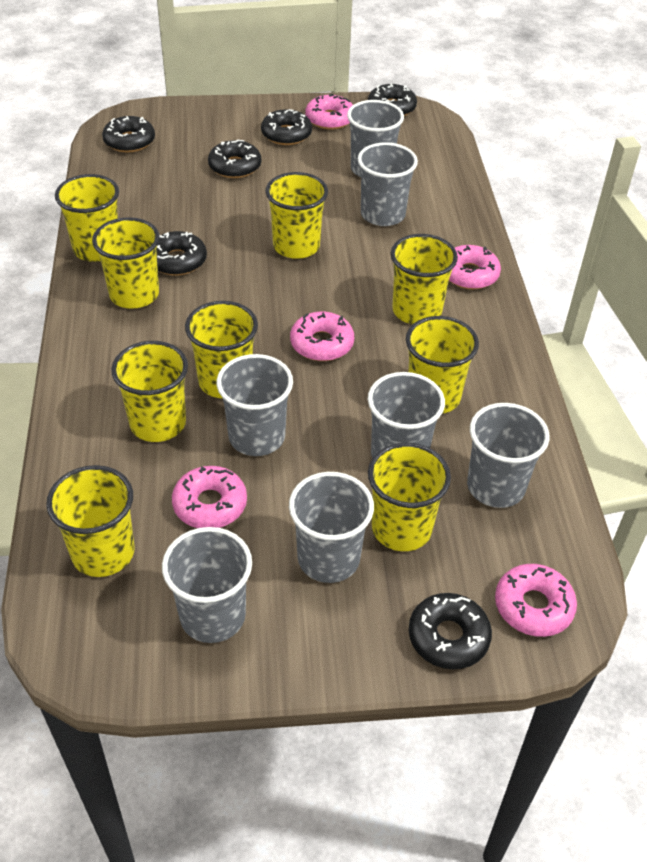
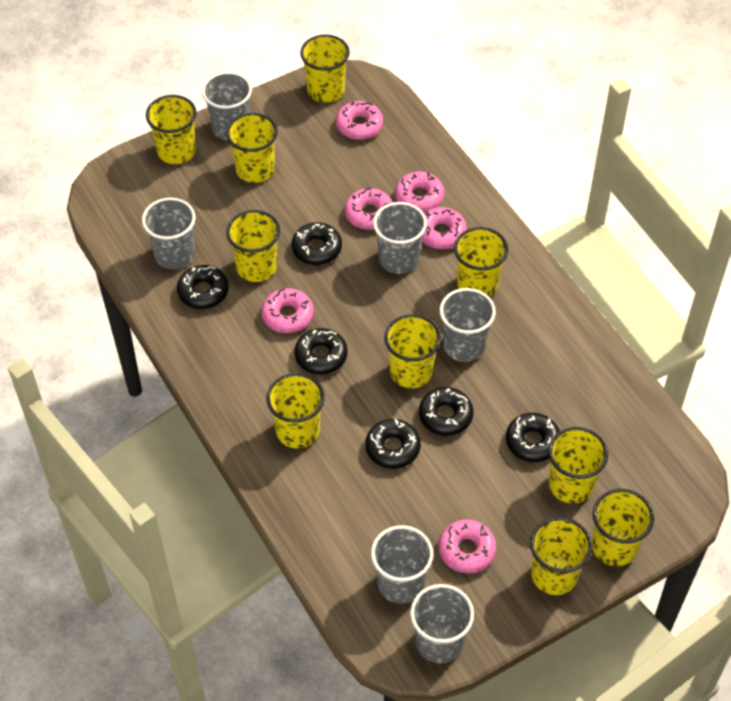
grey cup: [162,527,252,643] [217,354,293,456] [289,472,374,583] [347,100,404,177] [358,142,418,226] [368,372,445,458] [467,403,549,508] = 7 -> [142,198,195,269] [202,72,252,141] [371,525,433,604] [373,202,427,274] [410,584,474,663] [440,288,496,362] = 6
pink donut: [172,466,247,528] [290,311,354,361] [305,94,353,130] [449,245,501,289] [495,564,577,637] = 5 -> [261,288,313,333] [336,101,383,140] [345,188,393,230] [395,171,444,212] [421,207,467,249] [438,519,496,573] = 6
yellow cup: [46,465,134,577] [55,174,119,262] [92,217,159,309] [111,341,188,442] [185,301,258,398] [265,172,328,259] [368,443,451,551] [391,234,458,324] [406,316,479,414] = 9 -> [145,95,197,164] [226,113,278,183] [226,210,280,282] [266,373,325,448] [300,34,350,103] [384,314,441,389] [454,227,508,297] [530,517,592,595] [548,427,608,503] [592,489,654,566] = 10

